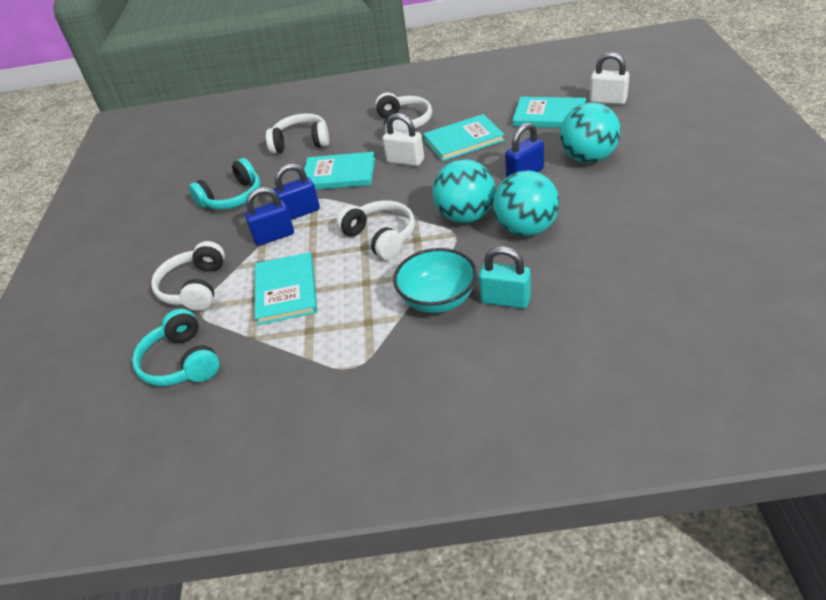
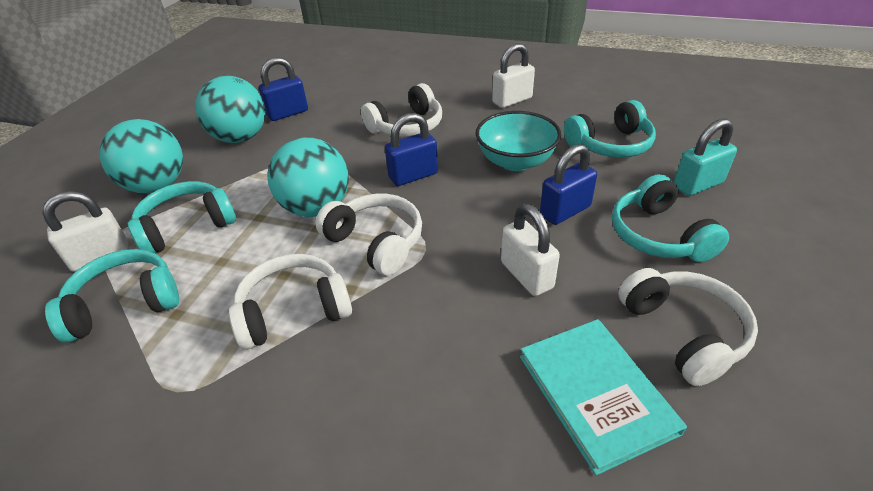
turquoise book: [255,252,317,325] [304,152,375,190] [423,114,505,161] [513,97,586,128] = 4 -> [520,319,687,475] = 1
turquoise headphones: [132,309,220,386] [189,158,261,210] = 2 -> [45,249,179,343] [128,181,236,254] [564,100,656,158] [612,174,729,262] = 4
white padlock: [383,113,424,166] [590,52,629,105] = 2 -> [42,191,129,272] [492,43,535,108] [501,204,560,296] = 3

